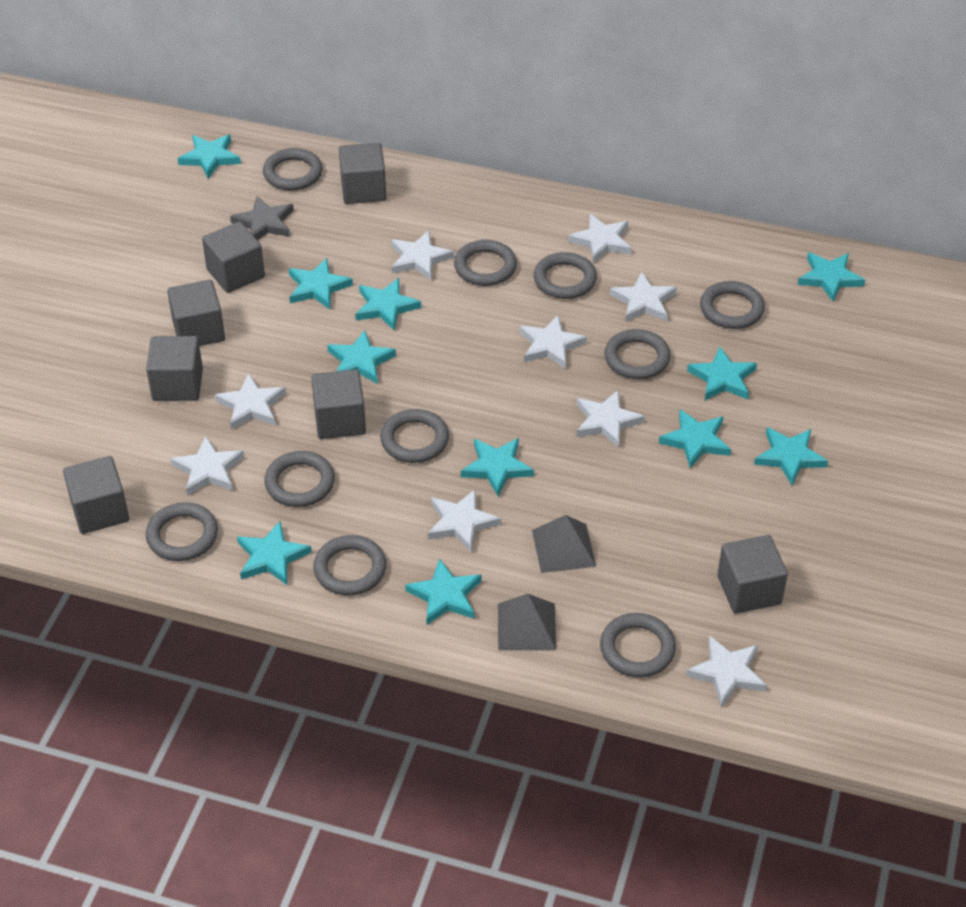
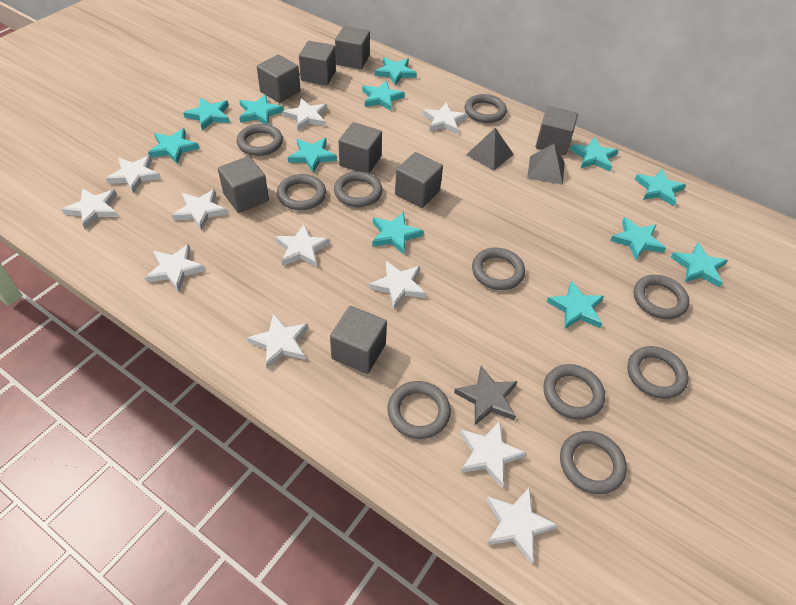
grey cube: [63,456,129,534] [146,336,203,401] [167,280,225,346] [202,221,265,293] [311,369,366,439] [339,143,386,204] [717,535,788,614] = 7 -> [218,156,269,213] [257,55,300,103] [299,41,336,85] [330,306,387,374] [335,26,370,69] [339,122,382,173] [395,152,443,208] [536,106,578,155] = 8
turquoise star: [178,134,241,179] [237,521,312,585] [289,258,353,309] [327,330,396,384] [355,278,421,330] [405,558,482,625] [461,438,534,496] [659,409,731,468] [687,346,757,400] [754,427,828,485] [798,252,865,302] = 11 -> [148,128,200,164] [183,98,230,130] [239,94,284,124] [288,138,337,173] [362,80,405,111] [372,212,424,255] [375,57,417,86] [547,281,604,329] [570,137,618,172] [610,217,666,260] [635,169,686,206] [671,243,728,287] = 12
white star: [171,436,244,496] [215,373,286,430] [391,231,454,280] [428,489,501,552] [520,315,587,369] [568,214,631,263] [576,390,645,448] [610,271,677,322] [686,636,767,707] = 9 -> [62,188,118,229] [106,155,161,194] [145,244,206,292] [172,189,228,231] [247,313,309,369] [275,224,330,267] [282,98,327,131] [369,261,426,309] [422,103,468,134] [460,421,527,488] [486,487,558,564] = 11

